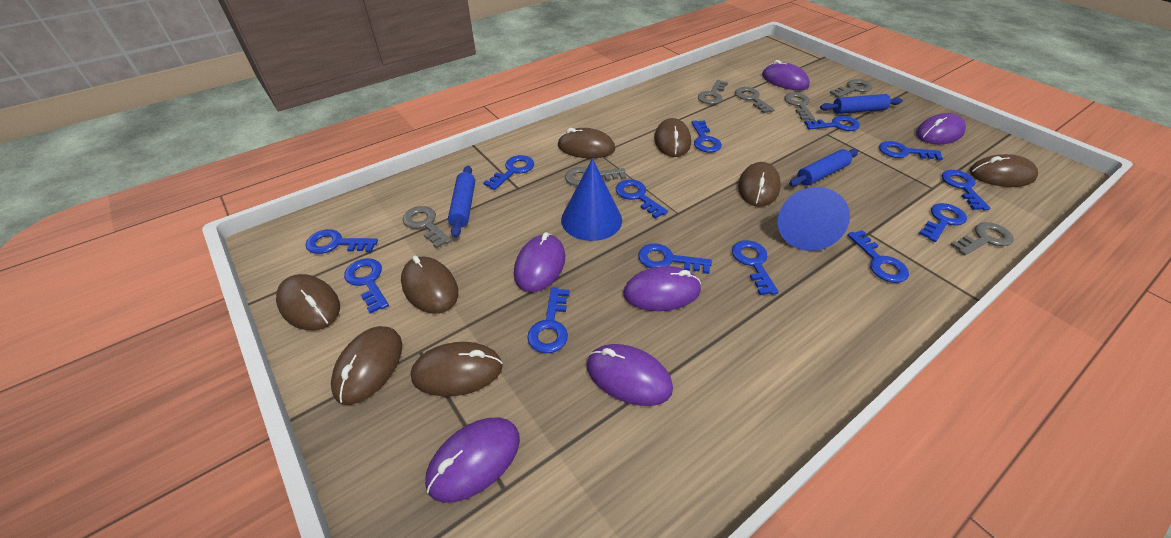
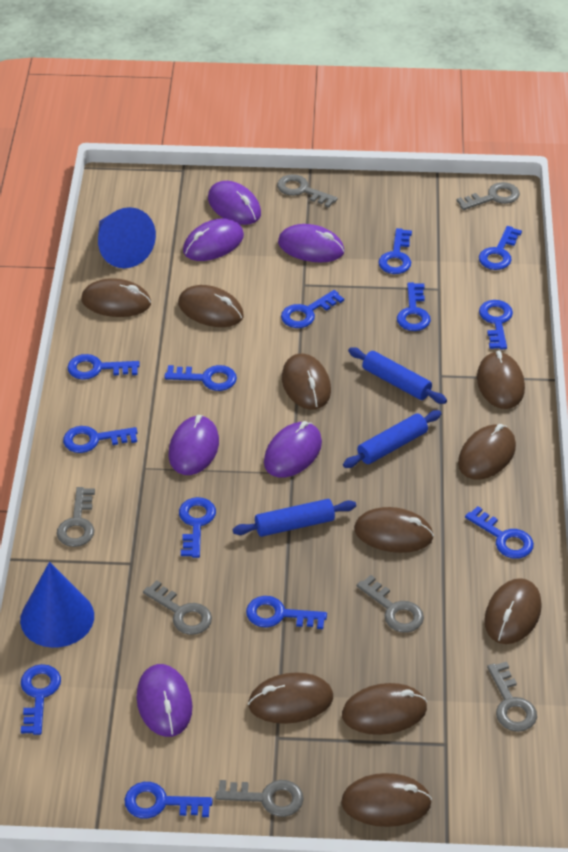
brown mouse: [276,274,340,330] [331,326,402,405] [401,256,458,314] [411,342,503,396] [558,128,615,158] [654,118,691,157] [738,162,781,207] [969,154,1038,187] = 8 -> [81,278,151,317] [178,285,244,327] [248,673,333,724] [282,353,331,410] [341,773,432,827] [342,683,427,735] [354,507,434,553] [458,424,516,480] [477,350,525,409] [484,578,542,644] = 10

